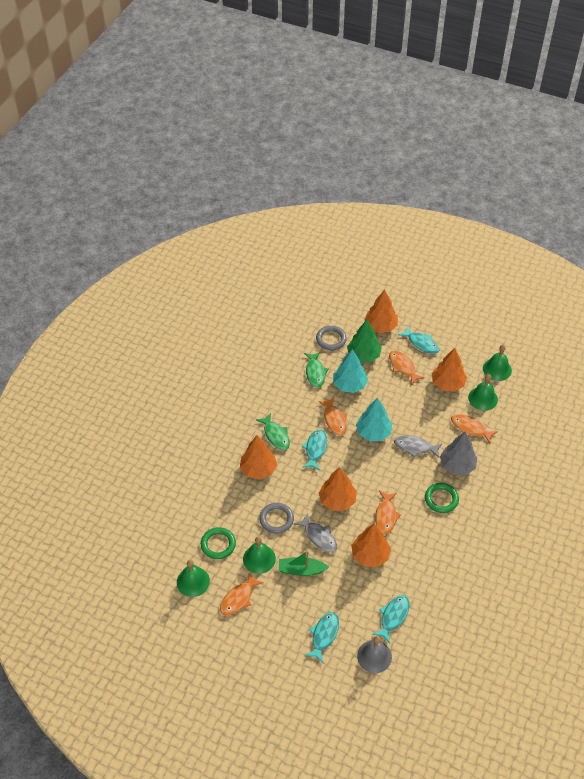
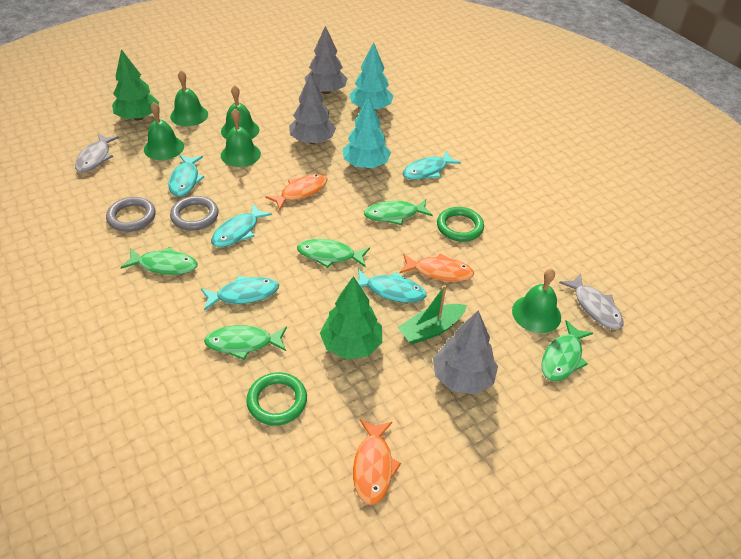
green bell: [177,560,210,597] [243,536,276,574] [468,374,498,411] [483,345,512,381] = 4 -> [144,102,184,160] [170,70,208,126] [221,85,259,139] [221,109,261,167] [512,268,561,333] = 5
green fish: [256,413,290,450] [304,352,329,388] = 2 -> [120,247,198,275] [204,325,287,360] [297,239,370,268] [364,199,433,225] [541,320,593,381] = 5
green tree: [347,319,382,362] = 1 -> [112,49,160,120] [320,276,382,359] = 2
grey bell: [357,636,392,673] = 1 -> none = 0
grey tree: [440,432,477,475] = 1 -> [289,73,336,144] [305,26,348,94] [433,310,498,394] = 3
orange fish: [220,572,264,616] [318,398,347,435] [375,491,401,534] [389,351,425,386] [451,414,498,443] = 5 -> [265,174,327,210] [353,419,401,505] [399,253,474,282] = 3
orange tree: [240,435,277,480] [319,467,357,511] [351,523,391,567] [364,290,398,333] [432,348,467,392] = 5 -> none = 0
turquoise fish: [302,429,327,471] [305,612,339,663] [372,595,409,643] [398,326,439,354] = 4 -> [168,155,204,197] [201,276,279,311] [211,204,272,247] [357,269,426,303] [403,151,461,180] = 5

